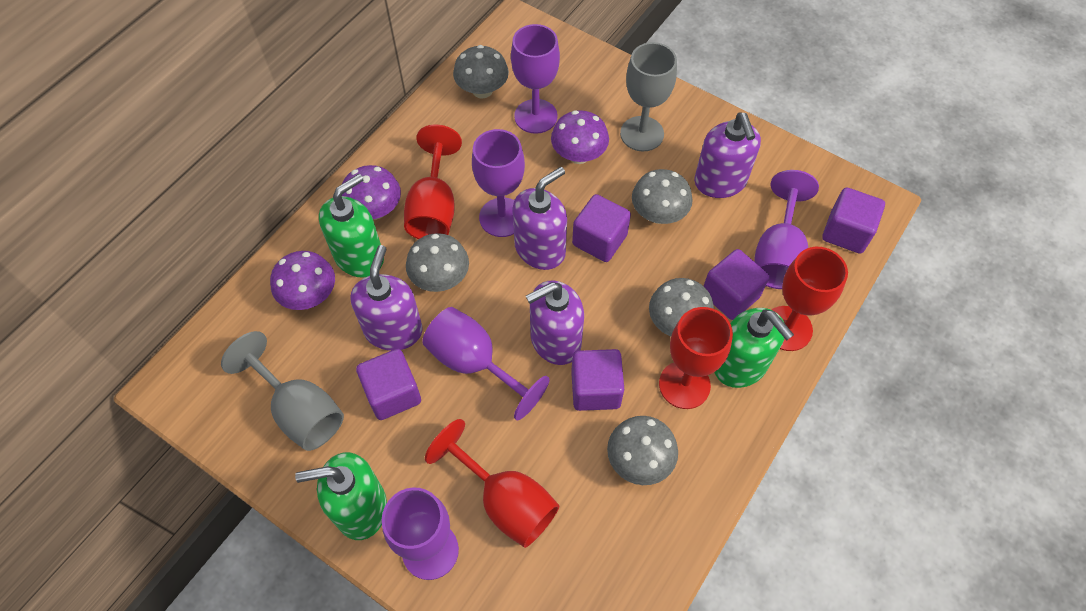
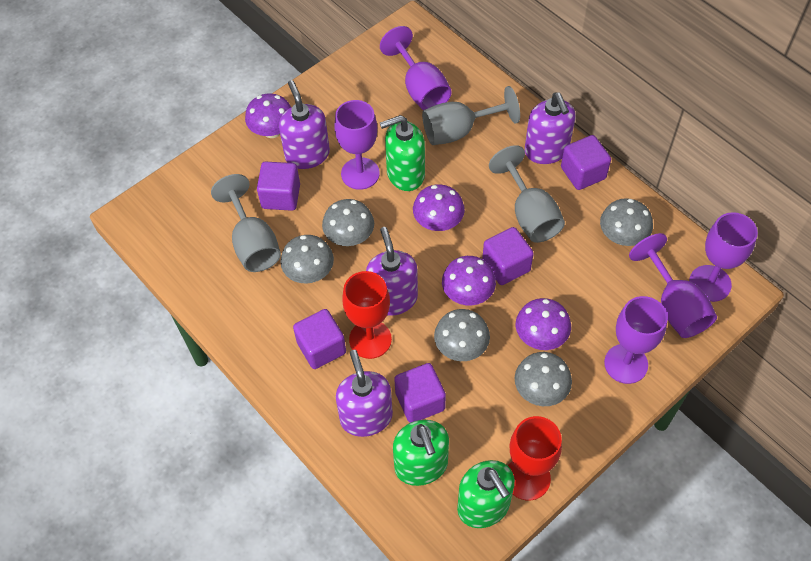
grey goblet: [221,331,344,451] [620,42,677,152] = 2 -> [211,174,281,272] [422,86,520,145] [489,145,565,243] = 3
purple mushroom: [270,251,335,310] [342,165,401,220] [551,110,609,164] = 3 -> [245,93,291,138] [413,184,465,231] [442,256,496,306] [516,298,571,350] = 4
red goblet: [404,124,462,239] [425,419,559,548] [659,307,733,409] [771,247,848,351] = 4 -> [342,271,392,359] [508,416,562,501] = 2

